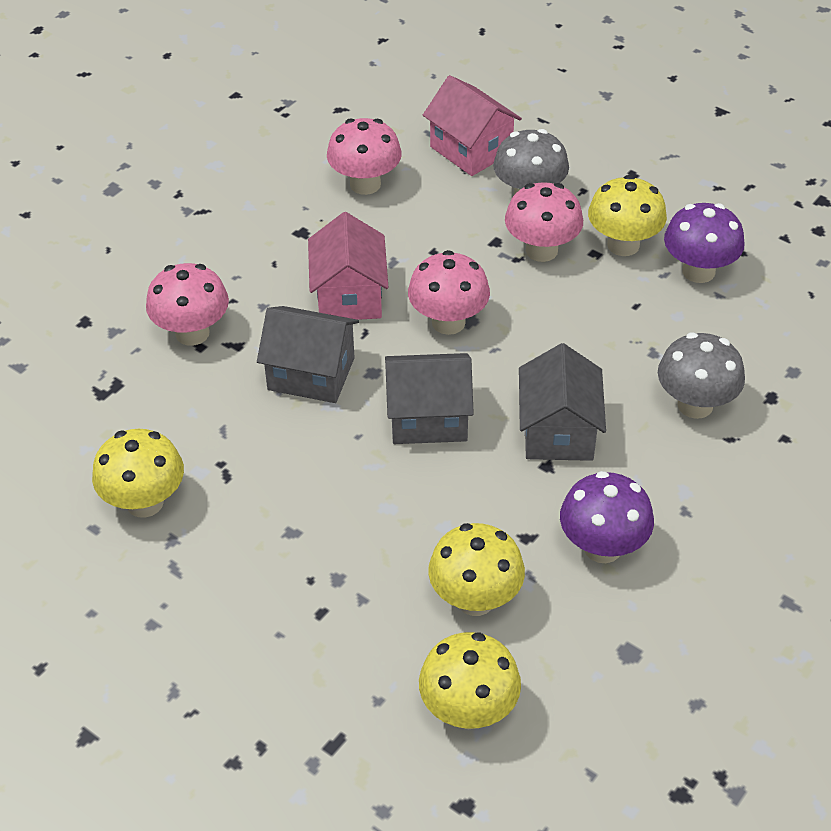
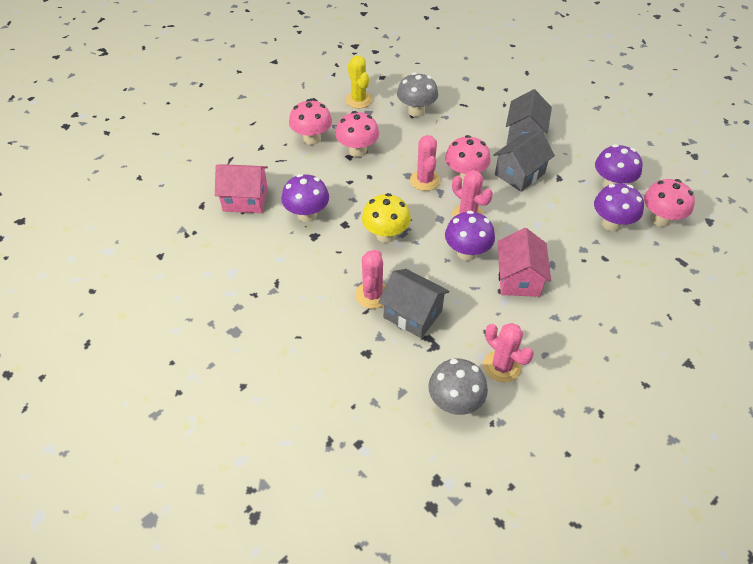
pink cactus: none = 0 -> [355,250,386,309] [410,135,440,191] [452,170,493,217] [484,323,534,383] = 4
purple mushroom: [560,471,654,563] [664,203,744,283] = 2 -> [281,174,329,222] [445,211,495,261] [594,183,644,231] [595,144,643,187] = 4
yellow cactus: none = 0 -> [345,56,372,108] = 1
yellow mushroom: [92,429,184,518] [419,632,521,729] [428,523,525,616] [588,175,667,256] = 4 -> [362,193,411,243] = 1

